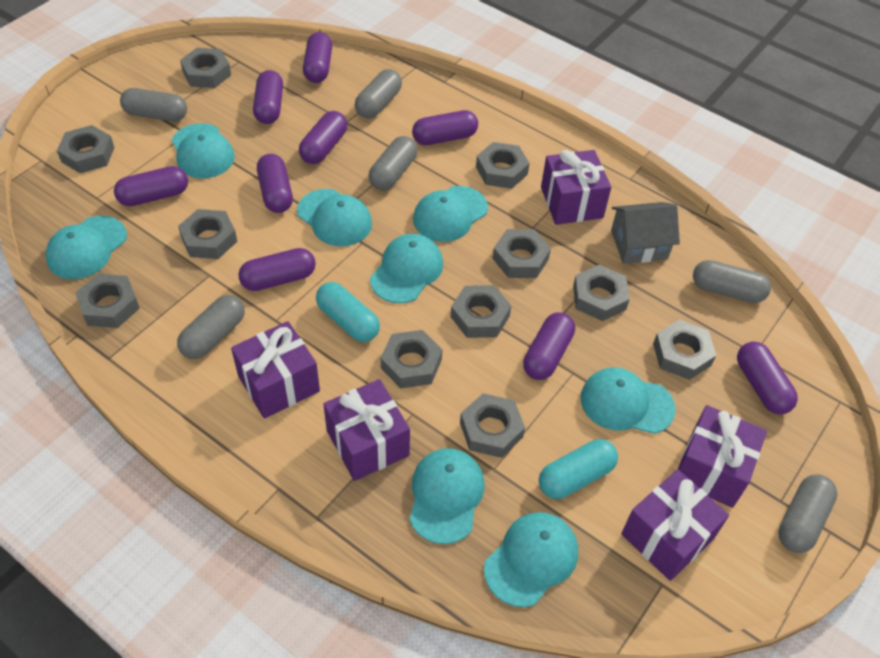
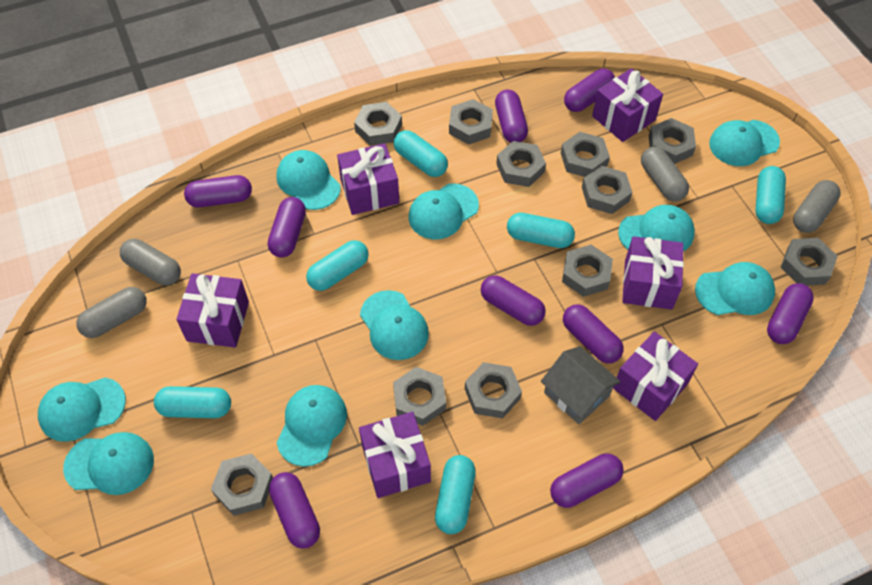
grey capsule: [120,88,187,122] [177,295,245,359] [355,69,402,118] [369,136,417,190] [693,260,771,303] [778,475,837,553] = 6 -> [76,287,147,338] [120,239,181,285] [641,147,689,202] [793,180,841,233] = 4
purple gift: [231,321,320,419] [323,379,410,481] [541,150,611,225] [621,469,729,581] [678,405,767,508] = 5 -> [176,273,249,348] [337,143,399,215] [359,412,431,498] [592,68,663,142] [613,332,698,421] [622,236,684,310] = 6
turquoise cap: [45,216,127,279] [172,123,235,178] [297,189,372,246] [370,234,443,303] [410,448,484,544] [413,186,488,242] [484,512,578,607] [581,367,676,434] = 8 -> [38,377,126,442] [63,432,154,495] [276,150,341,210] [277,385,347,467] [360,290,429,360] [409,183,479,239] [618,205,695,251] [695,262,775,315] [709,120,780,166] = 9
turquoise capsule: [316,282,380,342] [539,439,618,499] = 2 -> [154,386,231,418] [306,240,369,291] [394,130,448,177] [435,455,476,534] [507,213,575,248] [755,166,786,224] = 6

